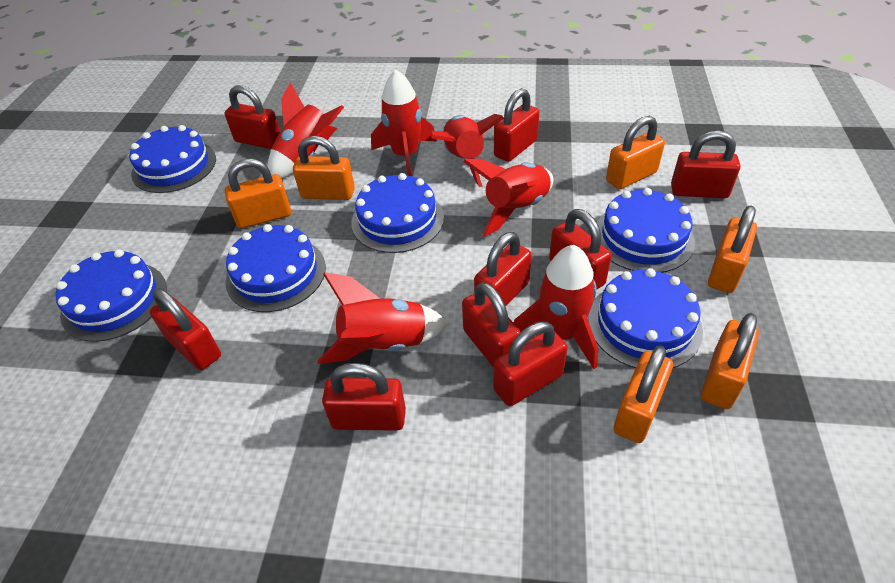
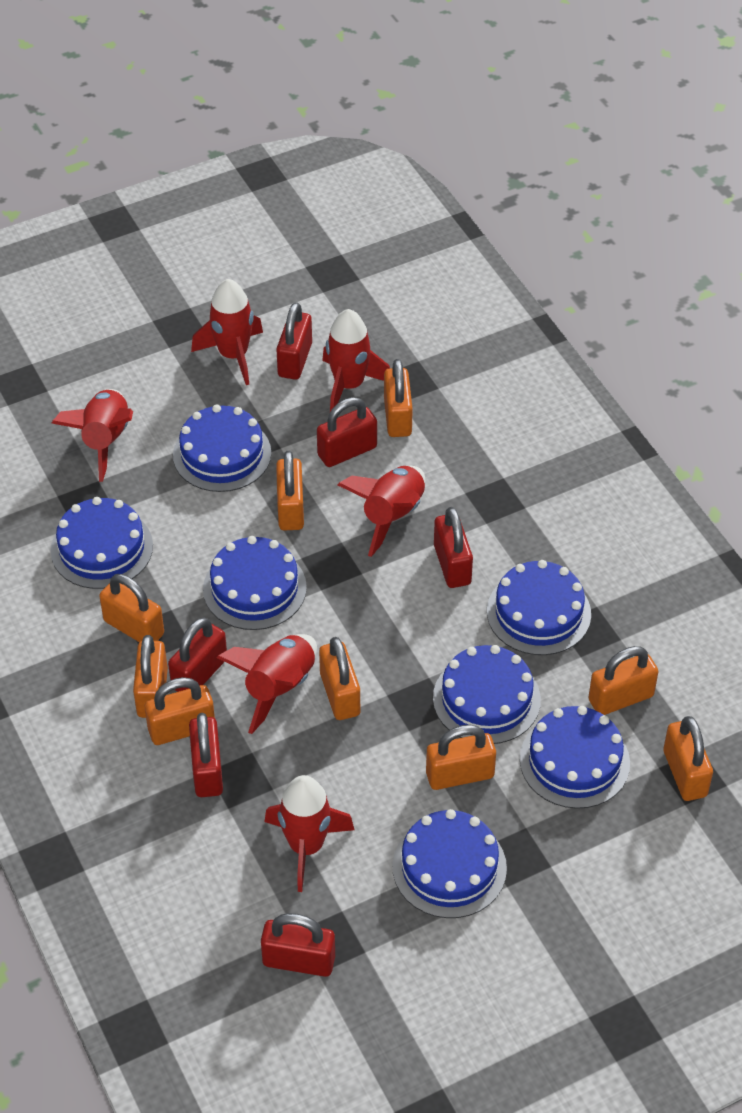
blue cake: [56,249,167,342] [129,125,216,193] [225,224,326,312] [351,173,444,253] [588,268,703,368] [597,188,695,273] = 6 -> [51,497,153,589] [173,404,271,492] [203,536,307,630] [392,809,507,918] [433,645,541,744] [487,560,591,655] [520,706,630,809] = 7
orange padlock: [225,159,291,228] [293,136,355,200] [606,116,665,190] [614,346,673,443] [701,313,759,409] [708,205,757,293] = 6 -> [99,574,164,642] [133,635,168,718] [145,677,215,745] [276,451,304,530] [319,637,360,720] [384,359,413,437] [426,725,496,790] [588,646,659,715] [663,716,713,801] = 9
red padlock: [150,288,221,370] [225,85,280,149] [322,363,406,431] [462,282,521,368] [474,232,532,306] [493,322,568,406] [494,88,539,162] [549,209,612,289] [671,131,740,198] = 9 -> [168,617,227,692] [189,713,223,797] [261,913,335,977] [276,302,312,380] [317,397,377,467] [434,507,473,588] = 6

